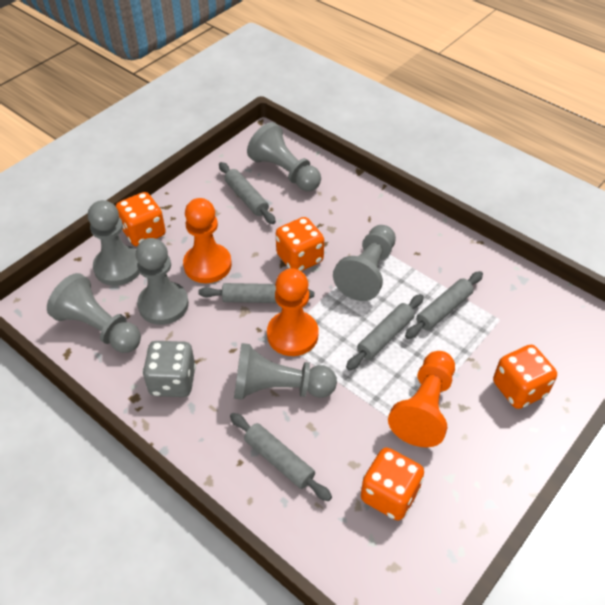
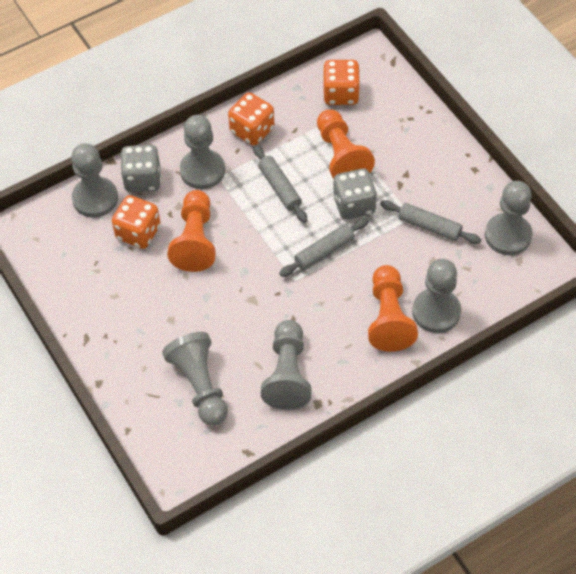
grey dice: [142,341,196,397] = 1 -> [120,145,161,192] [333,169,377,220] = 2
grey rolling pin: [198,283,314,303] [219,162,276,224] [230,413,332,501] [346,294,424,370] [405,271,483,339] = 5 -> [253,145,307,223] [279,218,369,277] [380,200,481,244] = 3
orange dice: [116,192,166,246] [276,217,324,271] [361,447,424,520] [493,345,557,409] = 4 -> [112,195,160,249] [228,93,274,146] [323,60,360,105] = 3

